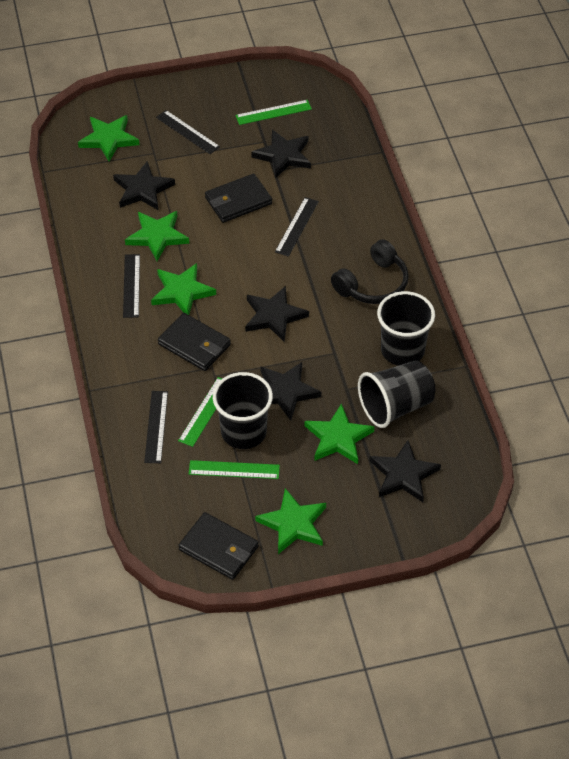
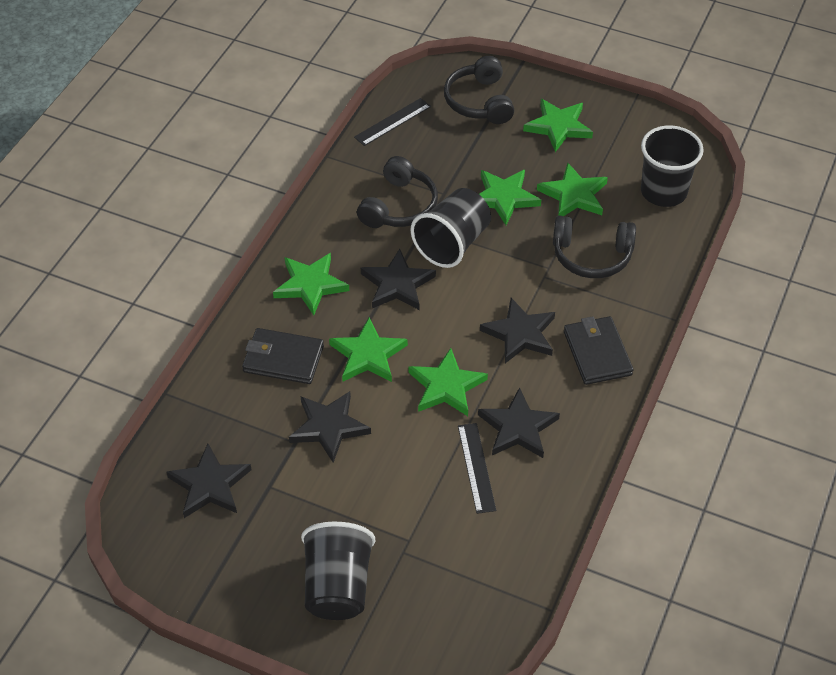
black headphones: [331,239,409,304] = 1 -> [357,156,438,228] [444,56,514,124] [553,216,636,278] = 3
black ruler: [123,254,140,318] [144,391,168,463] [156,110,220,154] [275,197,319,257] = 4 -> [354,98,431,146] [458,423,496,514] = 2
black wallet: [158,313,231,371] [178,512,259,580] [205,174,272,223] = 3 -> [242,328,324,384] [564,316,634,385] = 2
green ruler: [178,377,222,447] [189,460,280,479] [235,100,312,125] = 3 -> none = 0
green star: [78,115,139,161] [125,211,189,261] [151,263,216,315] [255,488,326,554] [305,403,375,464] = 5 -> [273,253,349,315] [329,317,408,382] [408,348,488,416] [479,170,541,225] [523,99,593,152] [537,163,608,216] = 6

